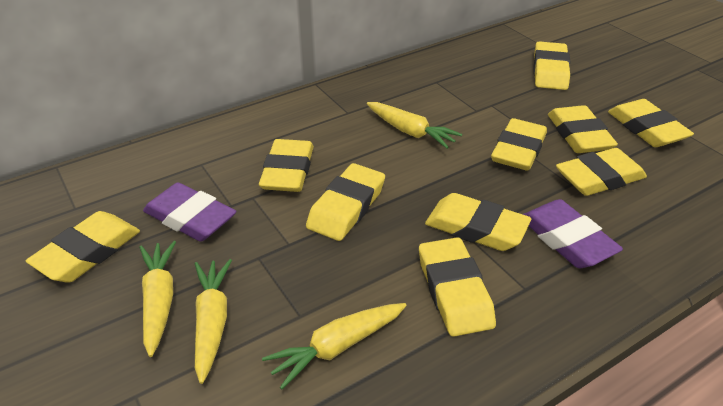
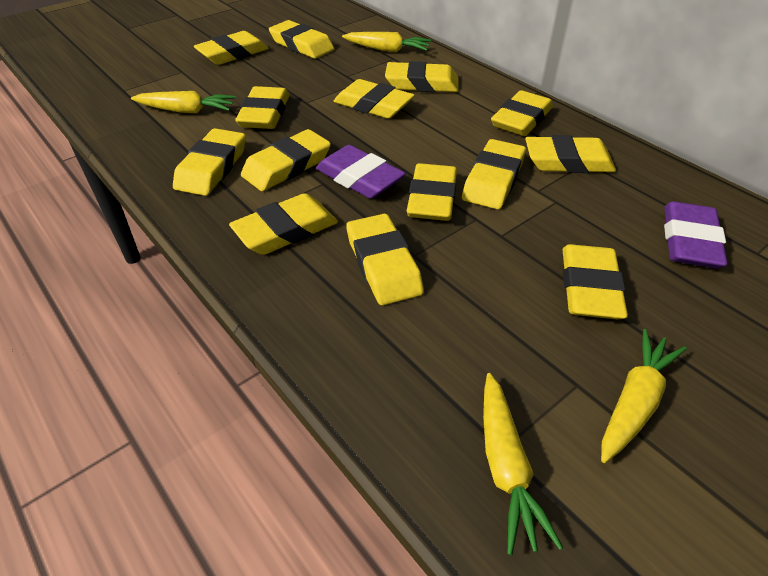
yellow eraser: [26,211,140,283] [259,139,314,192] [306,163,385,241] [419,237,496,337] [425,193,531,251] [491,118,547,171] [533,41,570,90] [548,105,618,153] [556,148,647,196] [608,99,694,147] = 10 -> [173,128,246,196] [194,31,269,65] [229,193,338,255] [235,86,289,129] [241,129,331,191] [269,20,334,59] [334,79,415,119] [346,214,424,305] [385,61,459,92] [407,163,457,221] [462,139,526,209] [491,90,553,136] [525,135,616,173] [562,244,628,319] = 14

